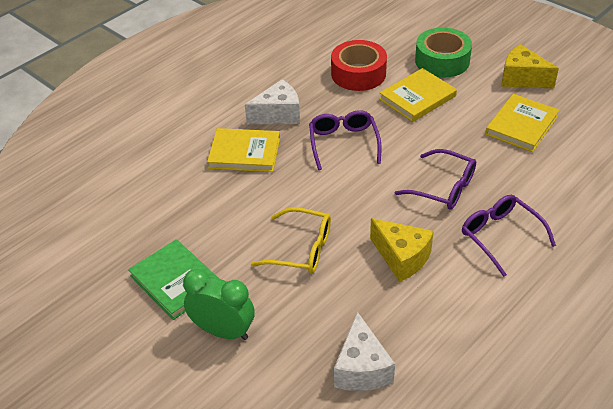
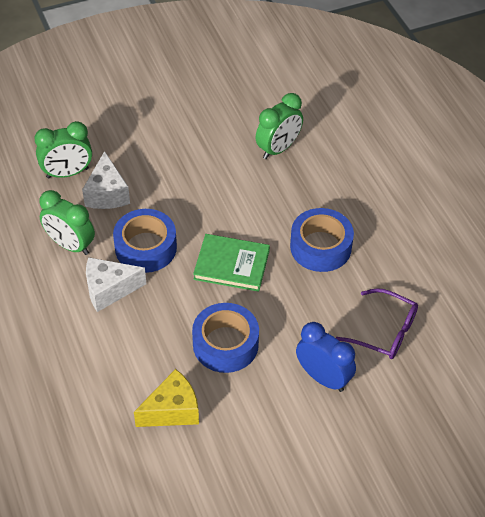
blue clock: none = 0 -> [296,322,356,392] = 1
blue tape: none = 0 -> [113,209,177,273] [192,303,259,373] [290,208,354,272] = 3
green clock: [183,269,255,340] = 1 -> [34,121,92,178] [39,190,95,255] [256,93,303,159] = 3
green tape: [415,27,472,77] = 1 -> none = 0
purple glasses: [309,110,382,170] [394,149,476,209] [462,195,556,277] = 3 -> [336,288,418,359] = 1
red tape: [331,40,387,91] = 1 -> none = 0
yellow book: [207,128,280,172] [379,68,457,122] [485,94,559,152] = 3 -> none = 0
yellow cheese: [370,218,434,282] [502,44,559,89] = 2 -> [134,369,199,427] = 1
yellow glasses: [251,207,331,274] = 1 -> none = 0

